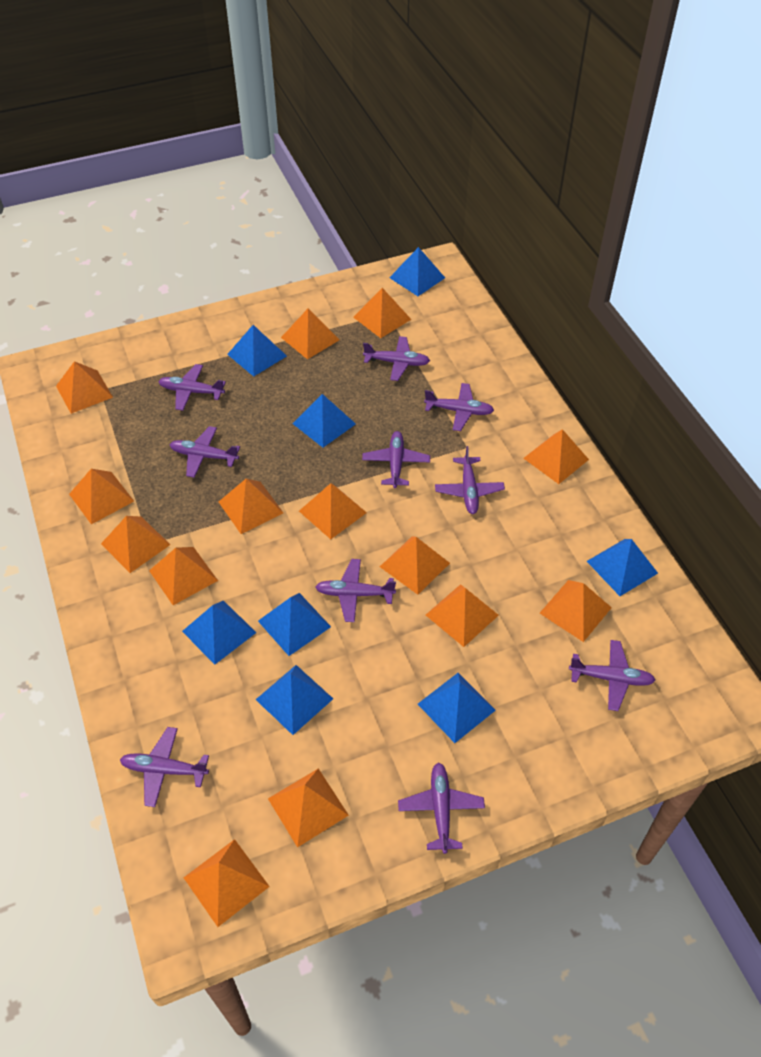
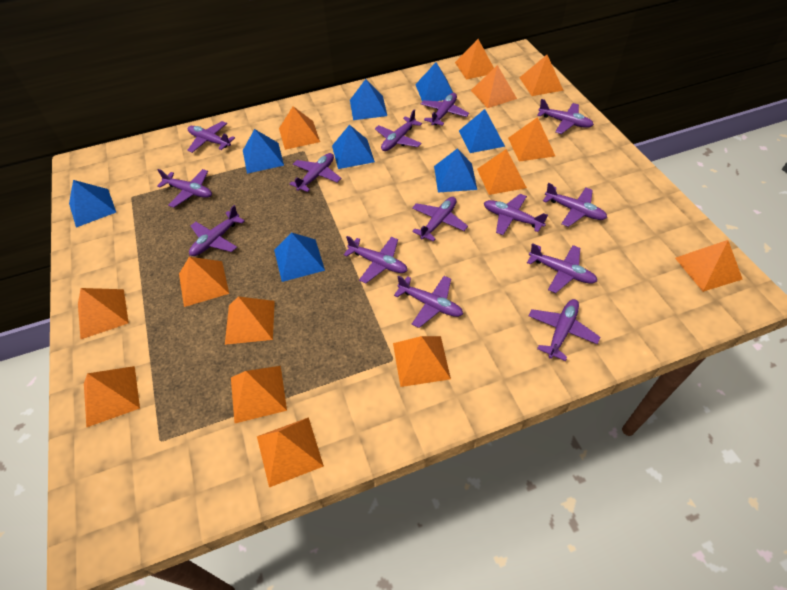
purple plane: [120,727,209,807] [158,364,226,411] [169,426,240,478] [315,559,396,622] [362,431,430,488] [363,336,430,381] [398,762,485,854] [424,383,494,431] [435,446,505,514] [569,640,655,711] = 10 -> [157,169,212,208] [187,121,235,153] [189,205,245,256] [290,153,341,192] [343,236,408,283] [375,109,422,151] [394,275,463,328] [412,197,468,242] [421,93,469,126] [484,194,548,235] [527,243,597,293] [529,299,600,361] [537,99,594,134] [543,183,607,227] = 14

